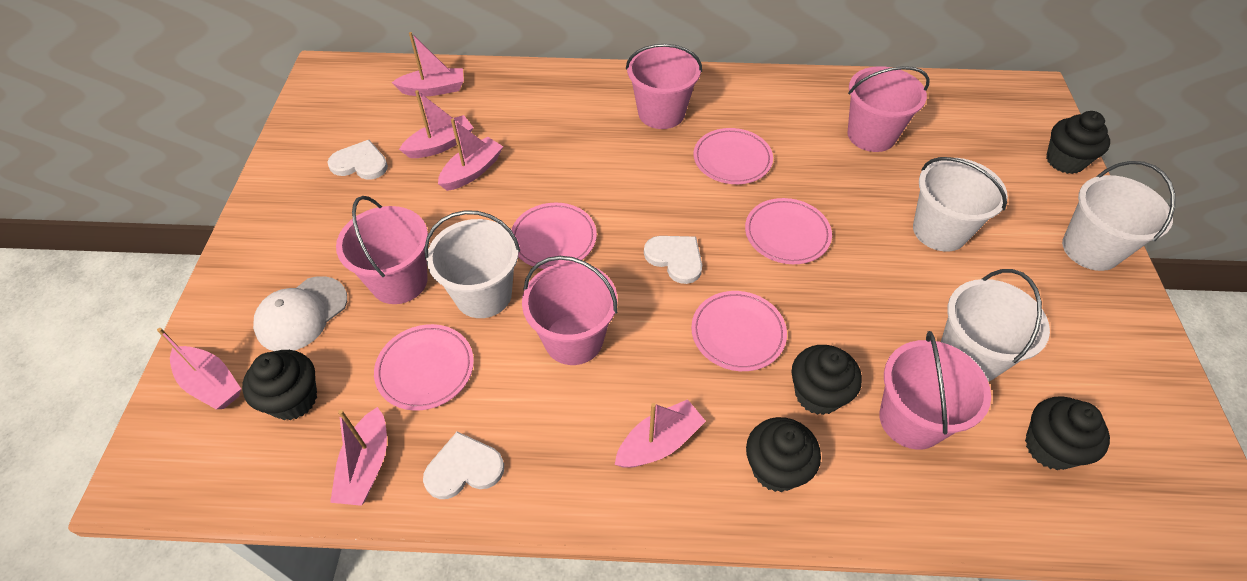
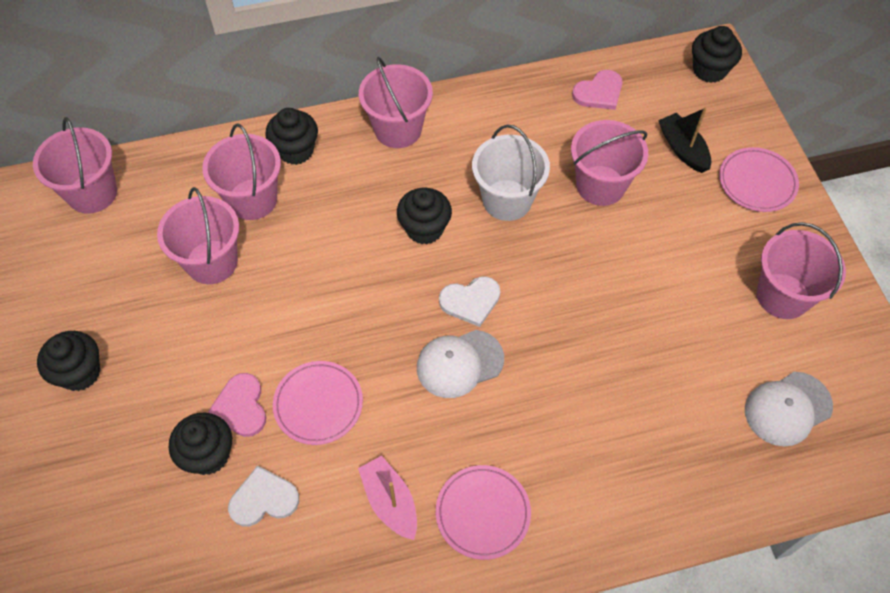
black boat: none = 0 -> [658,108,711,173] = 1
pink boat: [157,328,241,409] [330,407,387,506] [392,32,464,96] [399,90,474,158] [438,118,504,191] [615,399,706,468] = 6 -> [358,455,417,540] = 1
pink bucket: [336,196,428,304] [522,256,618,365] [626,44,702,129] [847,66,930,152] [879,331,991,450] = 5 -> [33,117,117,214] [157,187,239,284] [202,124,281,220] [359,57,433,148] [571,120,648,206] [757,222,846,319] = 6
pink heart: none = 0 -> [208,373,266,437] [572,70,622,110] = 2
pink plate: [374,324,474,411] [511,203,597,269] [691,291,787,371] [694,128,773,184] [745,198,832,264] = 5 -> [273,361,363,445] [436,465,531,560] [719,147,799,212] = 3
white bucket: [424,210,520,318] [913,157,1008,251] [941,269,1050,382] [1062,161,1175,271] = 4 -> [472,124,550,221] = 1
white cap: [253,276,347,351] = 1 -> [417,330,504,398] [745,372,833,446] = 2
white heart: [327,140,388,180] [423,432,504,499] [644,236,702,284] = 3 -> [228,466,299,527] [439,276,500,327] = 2

